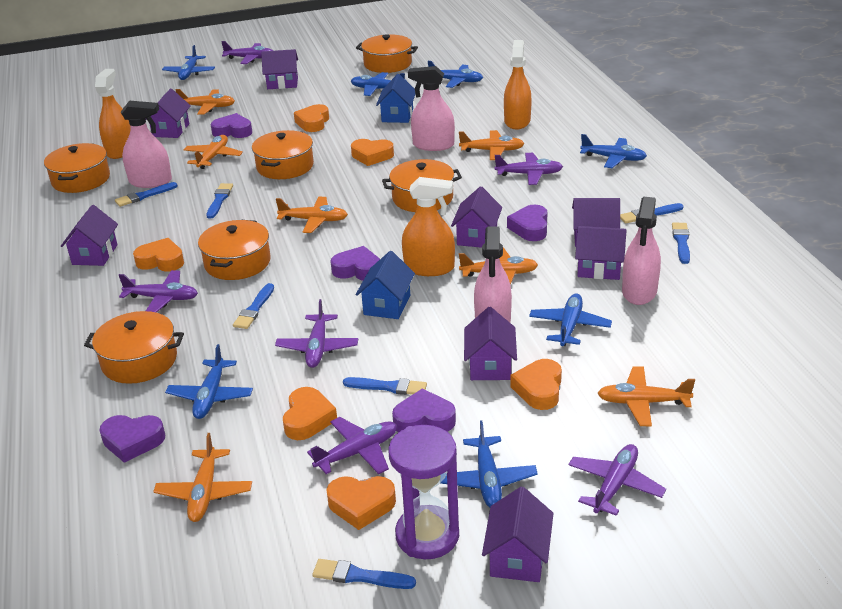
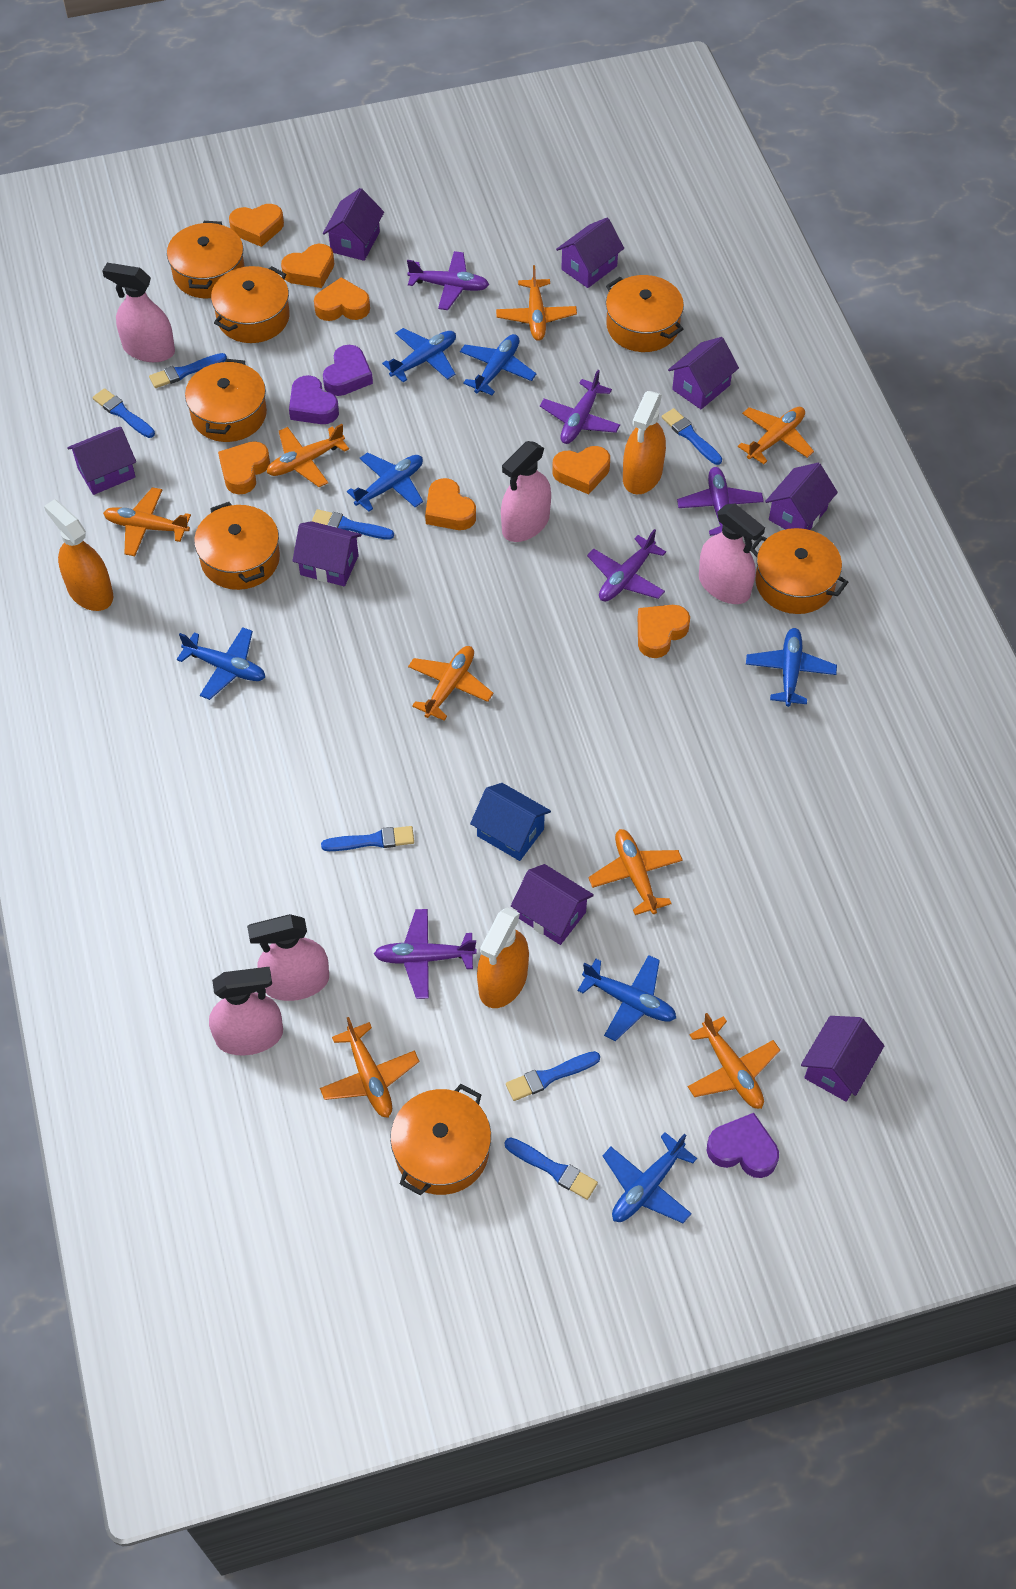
blue house: [356,251,415,319] [376,74,415,123] = 2 -> [470,783,551,861] = 1
orange heart: [133,238,184,272] [283,387,337,440] [294,104,329,132] [326,476,396,530] [351,139,394,166] [510,359,562,410] = 6 -> [218,441,270,494] [229,204,284,247] [281,244,334,288] [314,277,370,321] [425,478,476,530] [552,446,610,494] [638,605,690,658] = 7
orange plane: [153,433,252,522] [175,89,235,115] [183,135,243,169] [276,197,348,233] [459,130,525,160] [459,247,538,285] [597,366,695,427] = 7 -> [103,487,191,556] [267,424,349,487] [320,1017,419,1118] [408,646,493,721] [496,265,577,341] [588,829,683,915] [688,1013,780,1109] [738,407,814,464] = 8
orange pot: [44,143,110,193] [84,311,184,384] [198,220,271,280] [252,130,314,179] [356,34,418,73] [382,159,462,212] = 6 -> [167,221,245,298] [185,359,267,442] [194,502,280,590] [211,266,290,343] [390,1084,491,1196] [606,275,684,352] [750,528,848,614] = 7
pink spray bottle: [121,101,172,188] [408,66,455,151] [474,227,512,322] [622,197,661,305] = 4 -> [102,263,175,362] [209,967,283,1055] [247,914,329,1001] [501,441,551,542] [699,504,765,604] = 5
purple heart: [99,415,165,463] [211,113,252,138] [330,246,380,281] [392,389,456,433] [507,205,548,241] = 5 -> [289,375,339,424] [323,345,373,396] [707,1113,779,1178] = 3
purple hourglass: [388,425,459,559] = 1 -> none = 0
purple plane: [119,270,198,312] [221,41,273,64] [275,299,358,368] [307,417,397,474] [495,153,563,185] [568,444,666,516] = 6 -> [374,909,477,999] [407,251,489,310] [540,370,620,444] [587,529,666,602] [677,467,764,536] = 5

